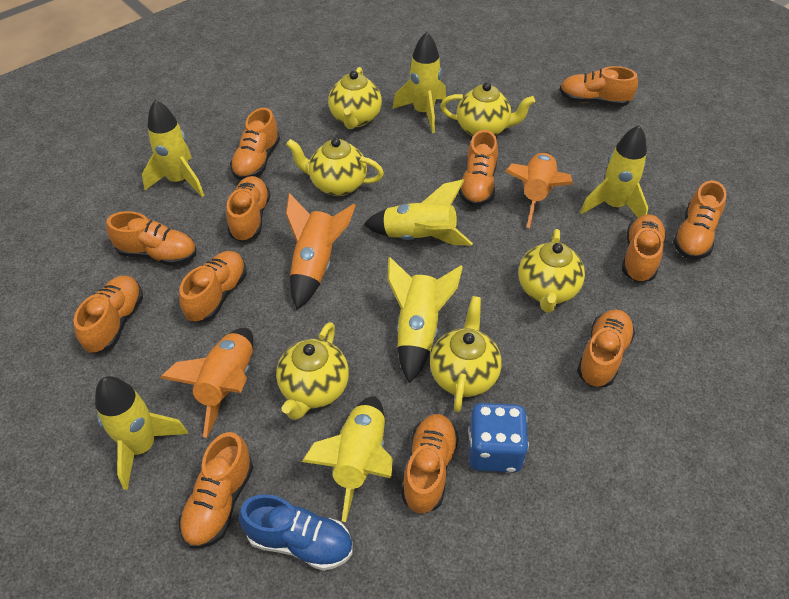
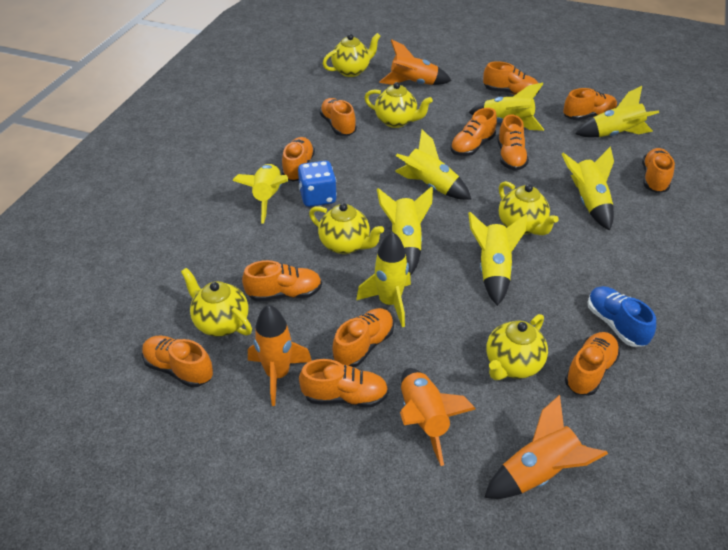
orange rocket: [160,328,253,438] [286,193,356,309] [505,152,573,228] = 3 -> [248,305,312,406] [379,39,452,85] [400,368,476,466] [484,395,608,499] = 4
yellow rocket: [95,376,188,490] [142,100,204,197] [302,396,393,522] [363,179,473,246] [388,257,463,383] [392,32,446,133] [580,125,648,218] = 7 -> [232,164,288,224] [356,232,411,327] [377,186,433,276] [395,130,471,200] [468,212,527,306] [469,83,544,131] [562,146,614,230] [575,86,659,137] = 8

